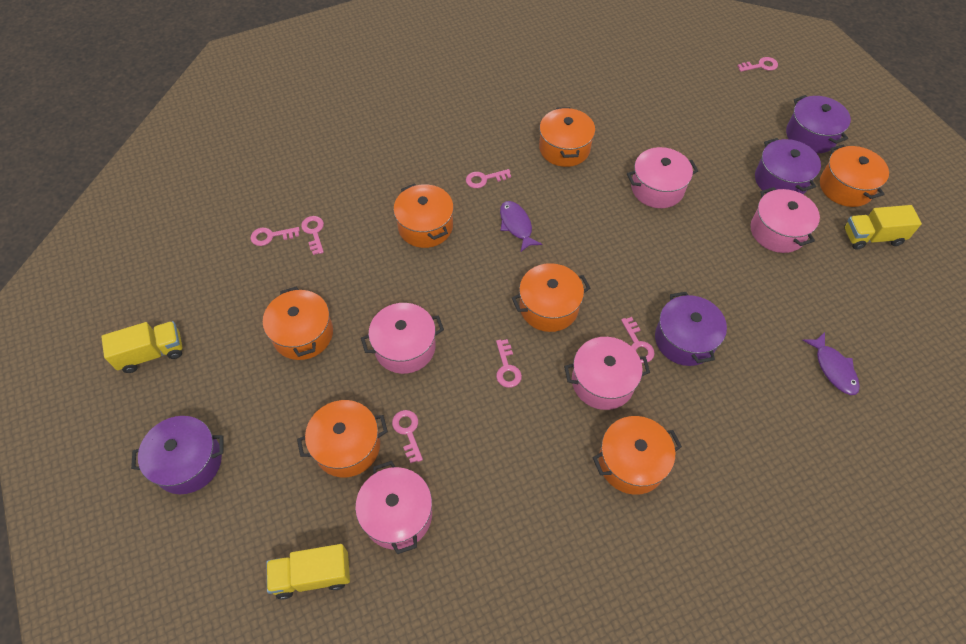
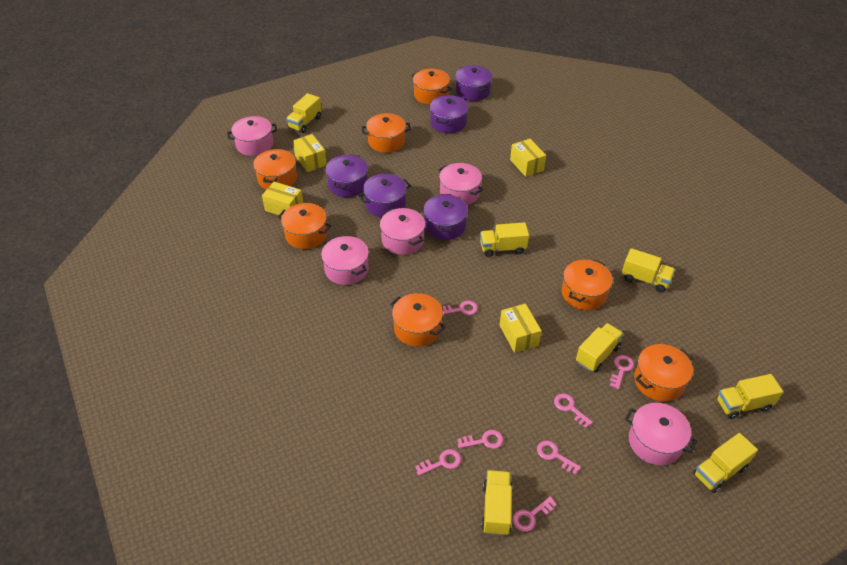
purple fish: [500,201,542,252] [802,332,860,395] = 2 -> none = 0
purple pot: [131,416,223,494] [655,292,727,366] [755,138,821,194] [786,95,851,154] = 4 -> [325,154,368,197] [359,174,411,217] [423,194,468,240] [430,95,468,133] [455,65,492,101] = 5
yellow box: none = 0 -> [262,182,303,215] [293,134,327,172] [500,304,542,353] [510,139,546,177] = 4
yellow truck: [101,321,182,373] [267,544,350,599] [844,205,922,250] = 3 -> [286,93,322,133] [480,222,529,257] [481,470,512,536] [576,323,624,372] [622,248,675,293] [693,433,758,493] [717,374,783,419] = 7

